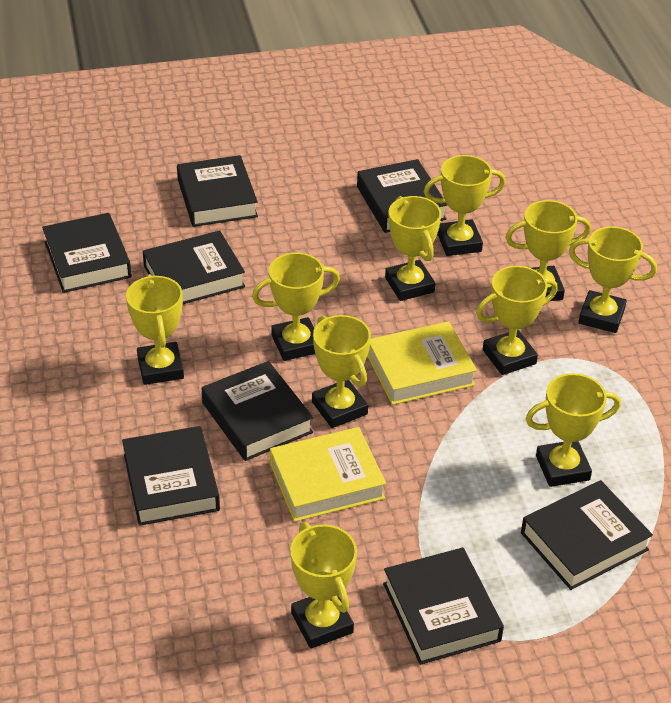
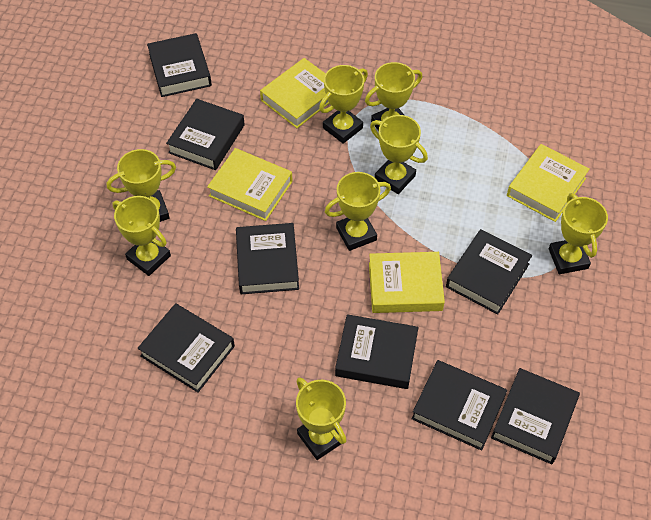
yellow book: [270,427,386,522] [367,321,477,405] = 2 -> [207,148,293,221] [260,58,329,128] [369,252,445,313] [507,144,590,222] = 4
yellow trophy: [126,274,184,385] [252,253,340,361] [290,522,357,649] [312,315,371,428] [385,196,441,301] [424,155,506,256] [476,266,558,375] [505,200,591,301] [526,373,621,487] [569,226,657,333] = 10 -> [107,149,176,222] [112,196,171,276] [296,377,347,460] [319,65,368,144] [325,172,391,251] [365,62,422,131] [370,115,428,194] [549,193,608,274] = 8

